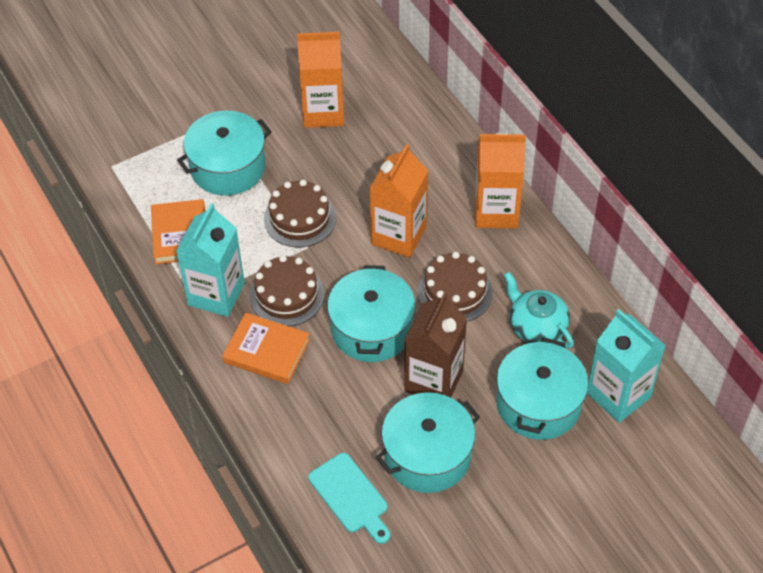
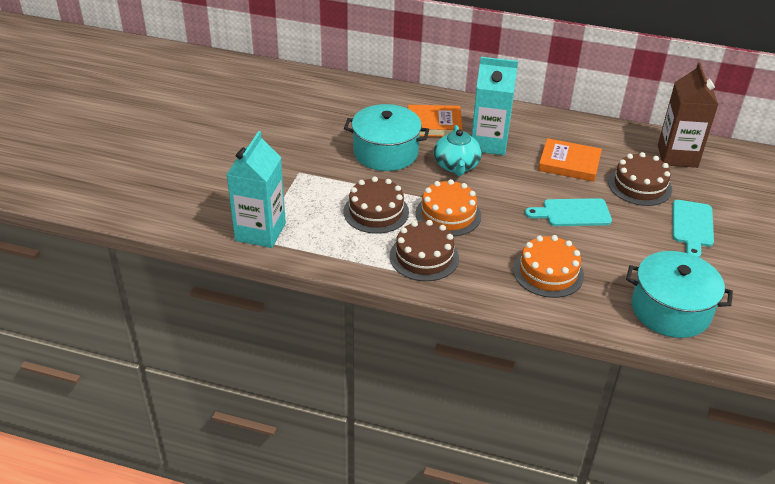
orange cake: none = 0 -> [416,179,481,236] [513,235,584,298] = 2
orange carton: [297,32,344,128] [369,144,428,258] [475,133,526,228] = 3 -> none = 0
turquoise cutting board: [308,453,390,544] = 1 -> [525,198,612,226] [673,200,714,258] = 2
turquoise pot: [177,110,272,196] [327,265,416,362] [376,392,480,493] [496,338,588,440] = 4 -> [344,104,429,171] [626,251,733,338] = 2

